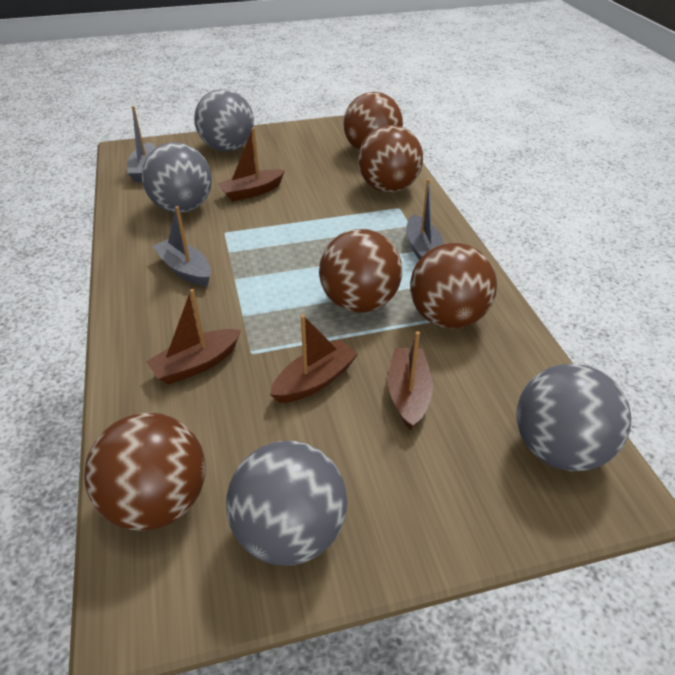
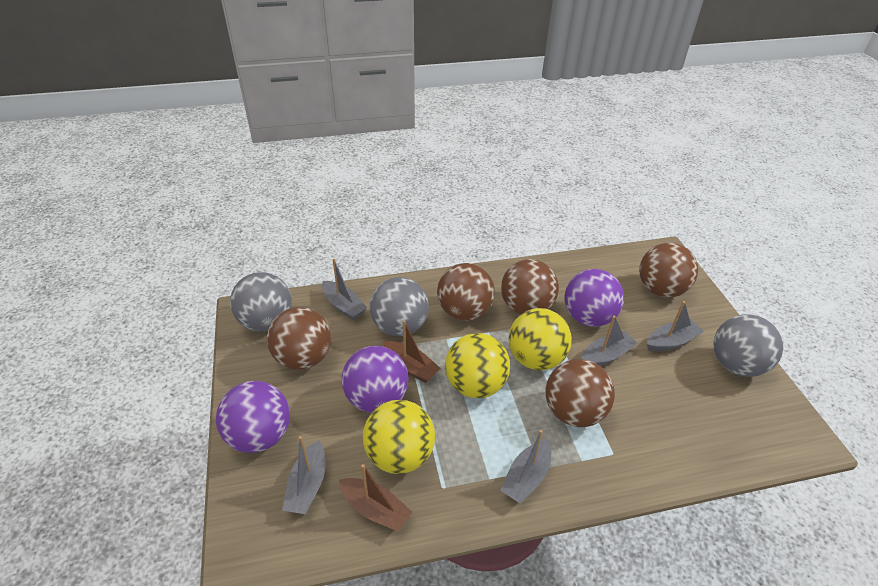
brown boat: [146,289,241,384] [218,127,285,201] [270,315,358,403] [388,331,433,431] = 4 -> [339,464,412,532] [383,320,441,383] = 2
grey ball: [141,142,212,213] [194,89,254,151] [226,441,347,566] [516,364,631,471] = 4 -> [230,272,292,331] [370,277,429,336] [713,314,783,377] = 3
grey boat: [127,106,156,182] [152,206,211,286] [406,179,444,260] = 3 -> [282,436,325,514] [322,259,367,320] [500,430,552,504] [581,316,638,366] [647,301,704,351] = 5
purple ball: none = 0 -> [216,381,290,453] [342,346,409,413] [564,269,624,327] = 3
yellow ball: none = 0 -> [363,400,435,474] [445,333,510,398] [509,308,572,370] = 3

